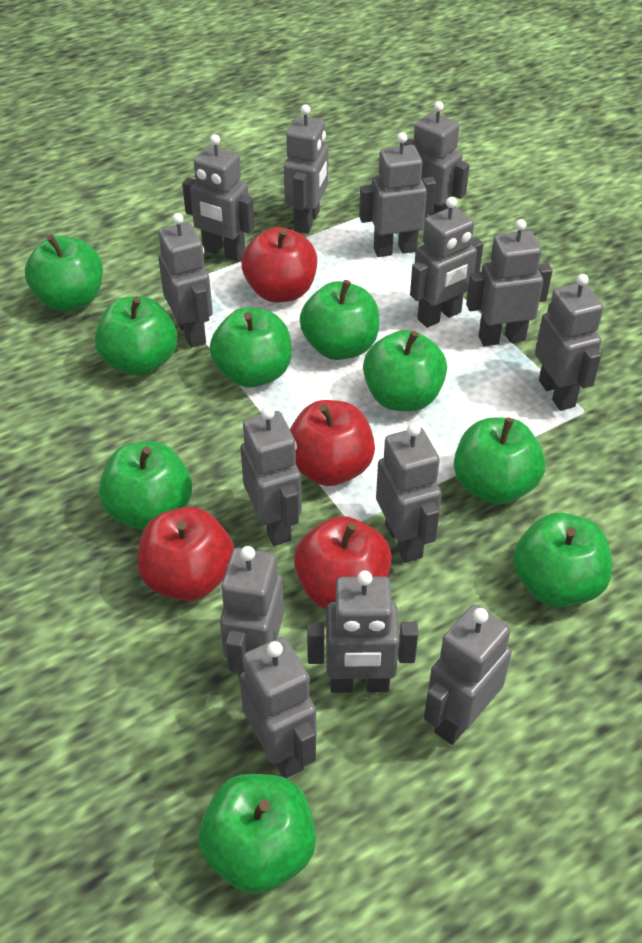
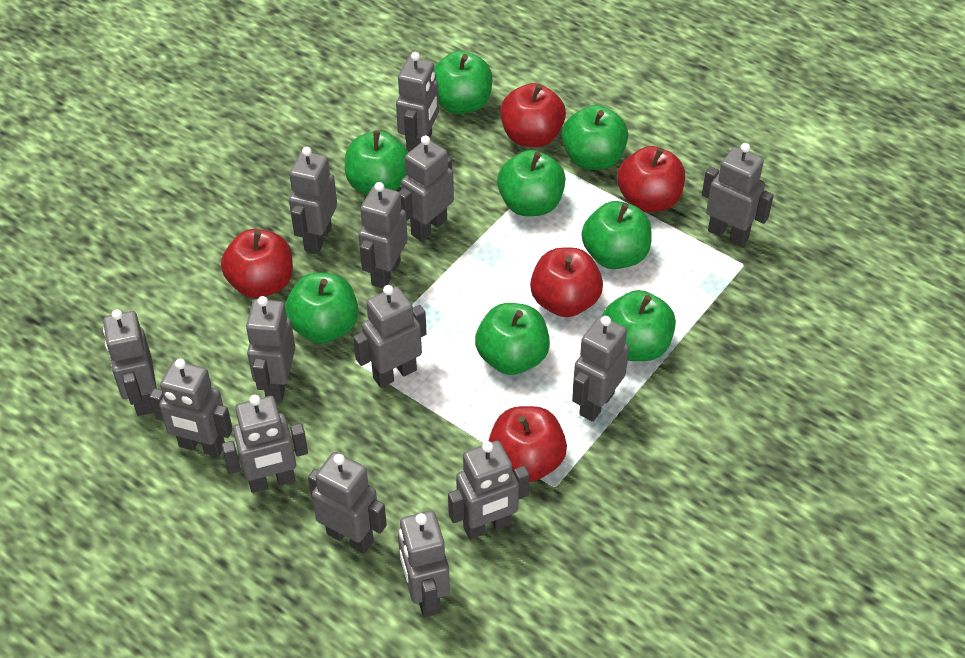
green apple: [25,235,103,312] [95,296,177,376] [99,441,192,530] [198,774,316,894] [210,307,292,388] [300,280,379,360] [363,330,447,411] [454,417,545,505] [513,513,612,608] = 9 -> [285,273,358,344] [345,130,409,195] [434,51,493,114] [475,303,550,375] [497,150,566,216] [562,105,628,170] [581,201,652,269] [602,290,676,361] = 8
red apple: [137,507,234,601] [241,227,317,303] [290,400,375,486] [294,516,392,609] = 4 -> [221,229,293,298] [489,406,567,482] [500,83,566,147] [530,248,603,317] [617,146,685,212] = 5

